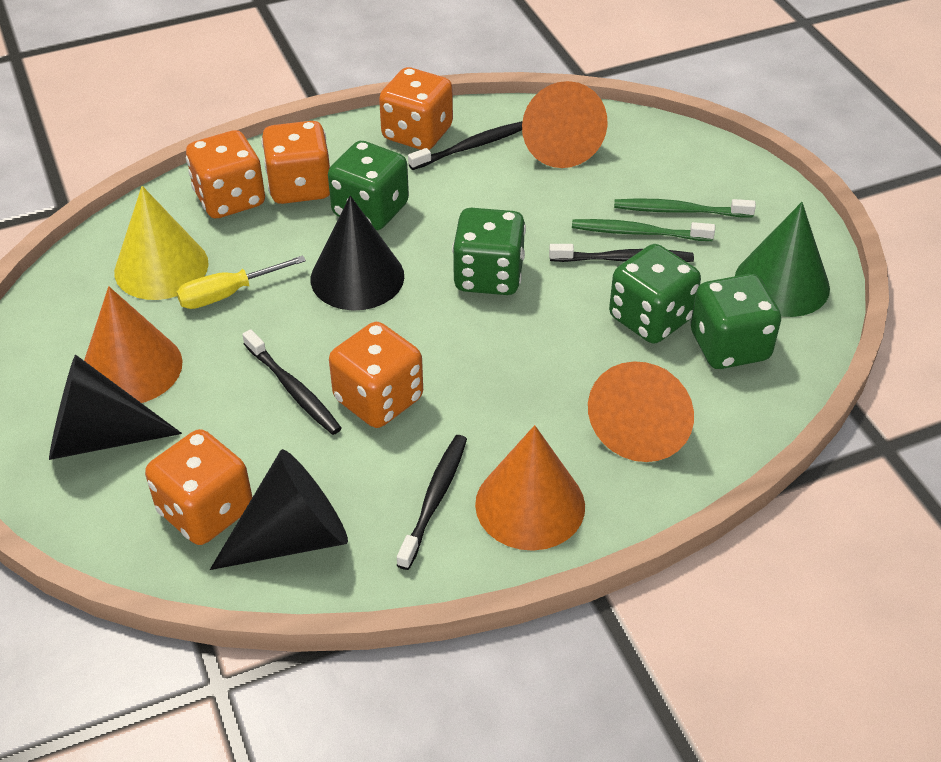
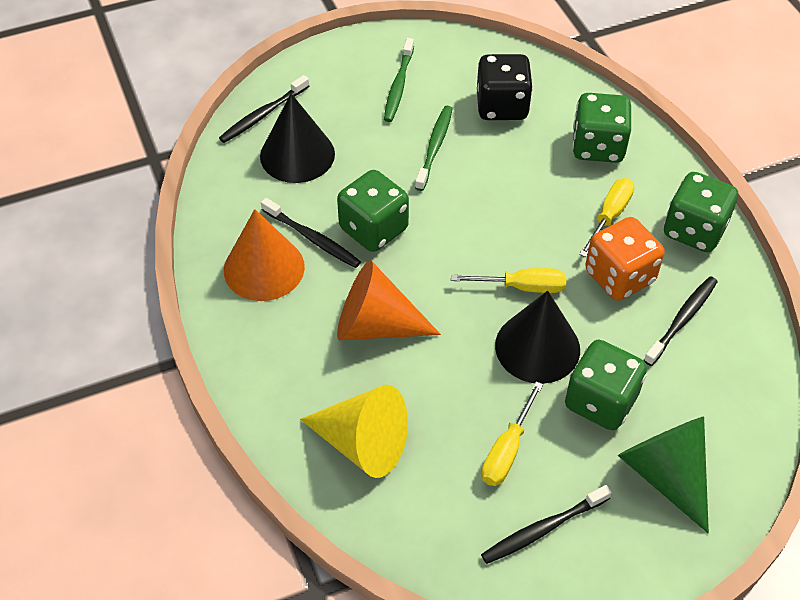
black cone: [49,355,182,460] [210,449,348,570] [311,196,404,311] = 3 -> [260,93,335,183] [495,291,580,384] = 2
black dice: none = 0 -> [477,54,533,120] = 1
orange cone: [84,286,183,403] [475,425,585,551] [522,81,607,168] [588,361,694,462] = 4 -> [224,209,305,301] [337,260,441,340] = 2
orange dice: [145,429,252,545] [186,130,265,218] [261,121,330,204] [329,322,423,428] [379,67,453,150] = 5 -> [585,217,665,301] = 1
yellow screwdriver: [176,255,306,309] = 1 -> [451,268,566,293] [481,381,543,486] [579,178,635,257] = 3

